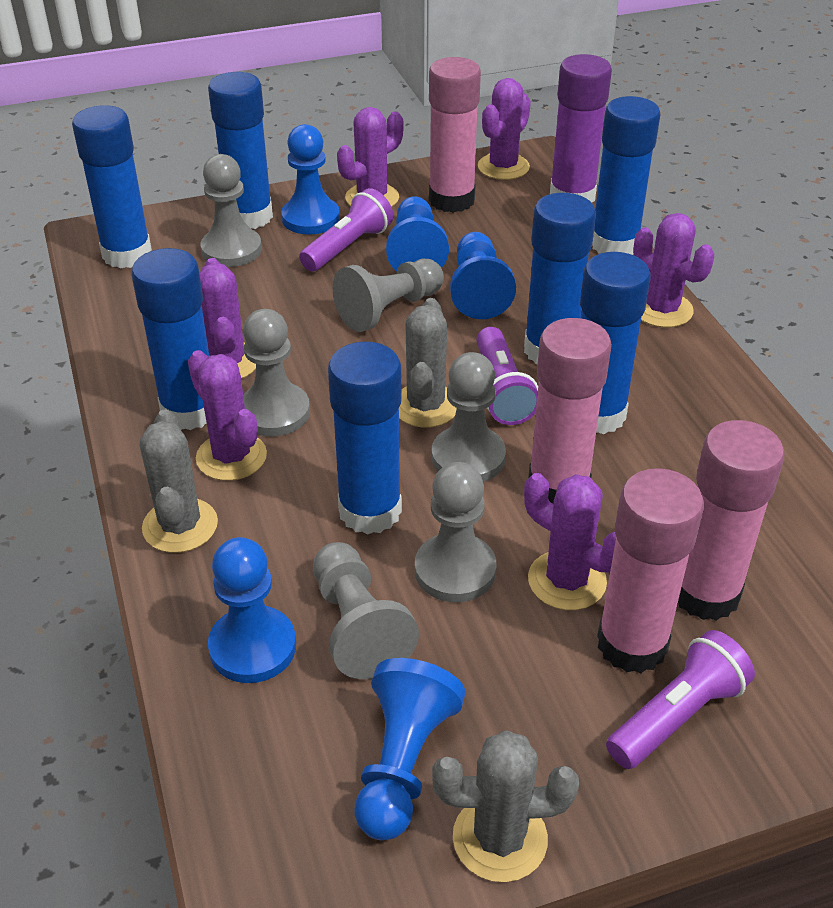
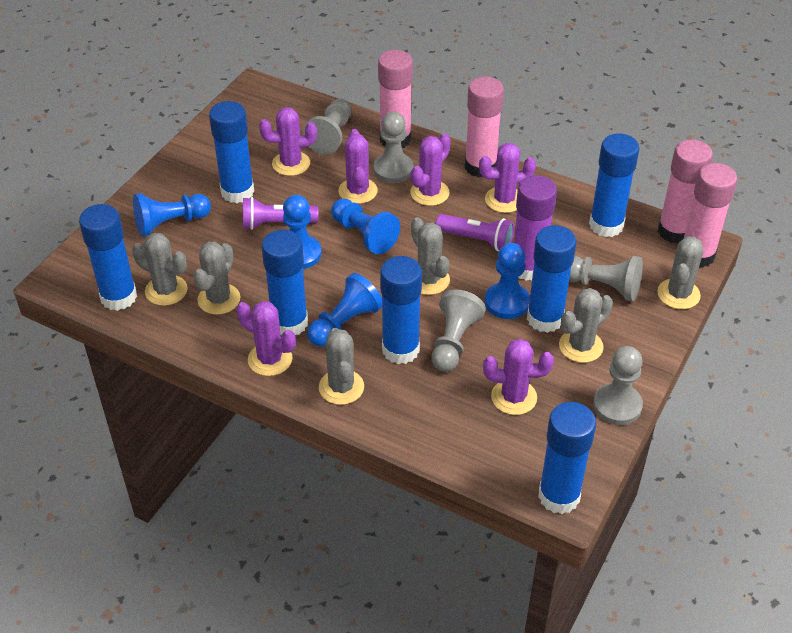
grey cactus: [140,409,218,553] [399,298,457,427] [432,730,579,882] = 3 -> [132,233,188,306] [193,242,240,314] [319,328,364,405] [411,217,450,295] [559,288,613,363] [657,236,703,309] = 6
grey pawn: [201,154,262,267] [243,309,310,437] [313,542,419,679] [333,259,444,332] [415,462,497,602] [432,352,506,482] = 6 -> [303,99,352,154] [373,112,414,183] [431,289,486,372] [569,256,643,301] [593,346,643,425] = 5
purple flashlight: [299,188,393,271] [476,327,538,425] [606,630,755,769] = 3 -> [243,197,319,230] [436,214,514,251] = 2

